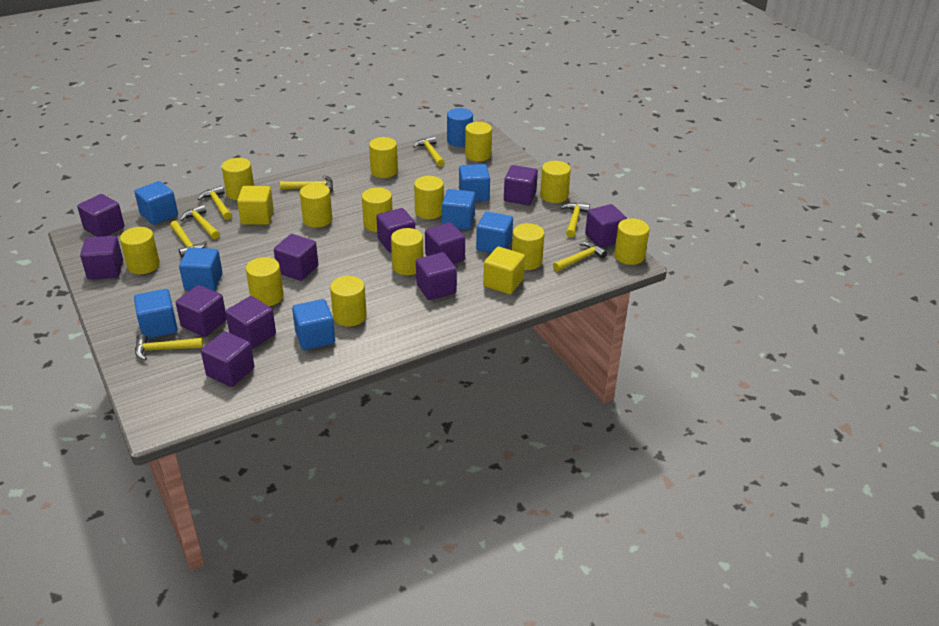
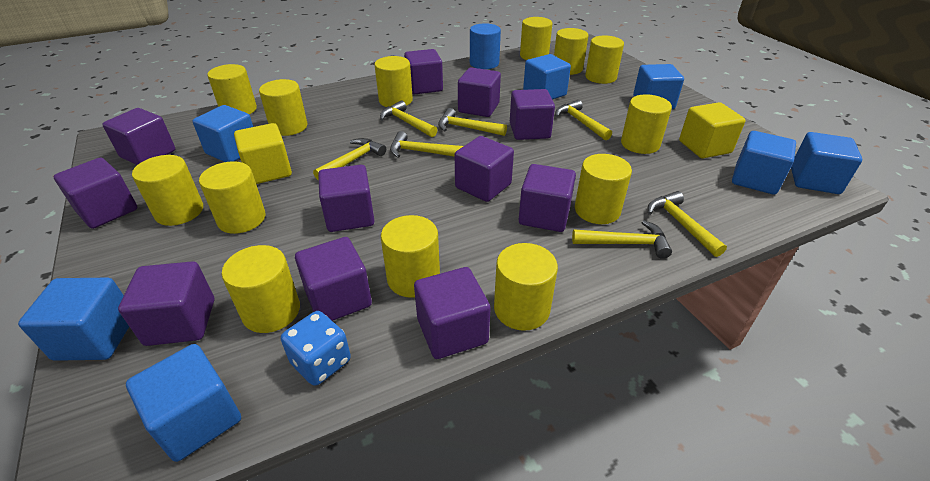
blue dice: none = 0 -> [281,311,351,386] = 1
yellow hammer: [135,334,203,361] [170,221,207,258] [180,204,220,239] [198,186,232,220] [280,175,333,193] [413,136,445,167] [553,242,607,271] [560,203,590,238] = 8 -> [313,138,386,181] [380,100,437,137] [390,131,463,158] [438,108,507,136] [555,100,612,140] [572,220,672,259] [648,191,727,257] = 7

